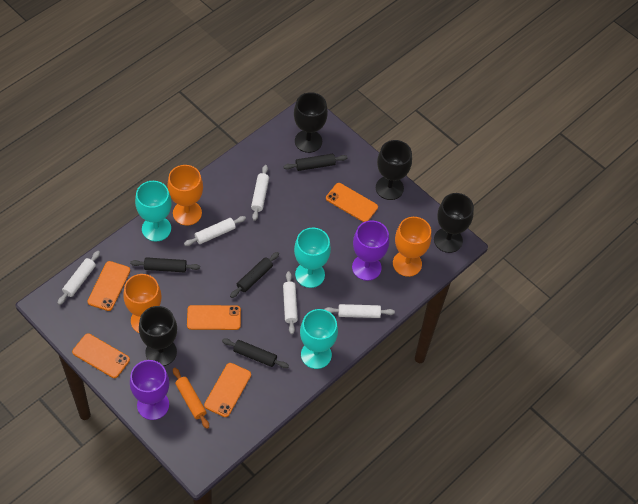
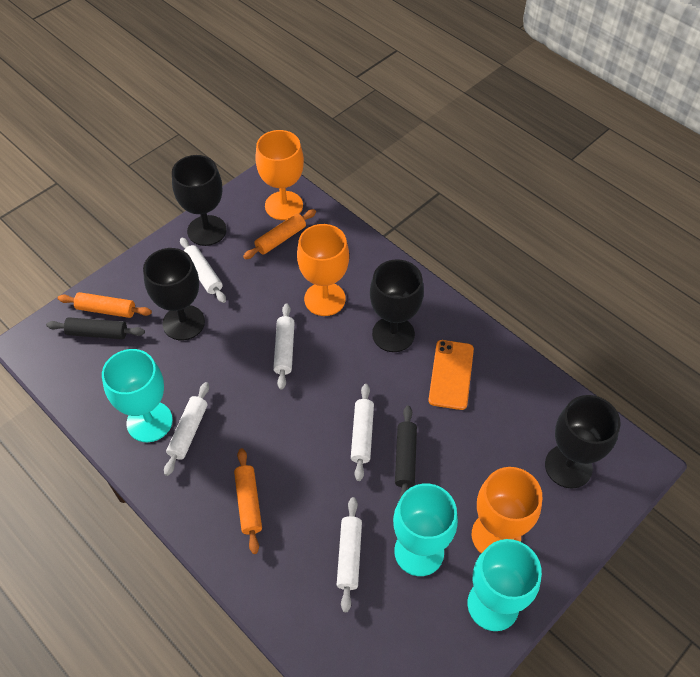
black rolling pin: [130,257,200,273] [222,338,289,368] [230,252,279,298] [283,154,348,171] = 4 -> [46,317,145,339] [395,406,417,500] = 2
orange phone: [72,333,130,378] [87,261,130,311] [187,305,241,330] [204,363,251,417] [326,183,378,222] = 5 -> [428,340,474,410] = 1
orange rolling pin: [173,368,209,429] = 1 -> [58,292,152,318] [234,448,262,554] [243,209,316,259] = 3
purple goblet: [130,360,169,420] [352,220,389,281] = 2 -> none = 0

